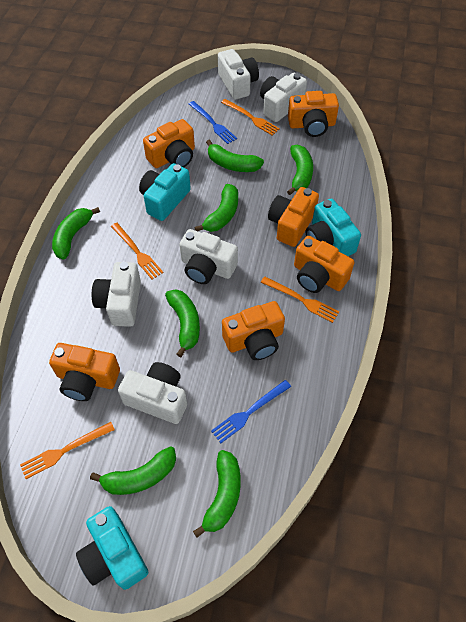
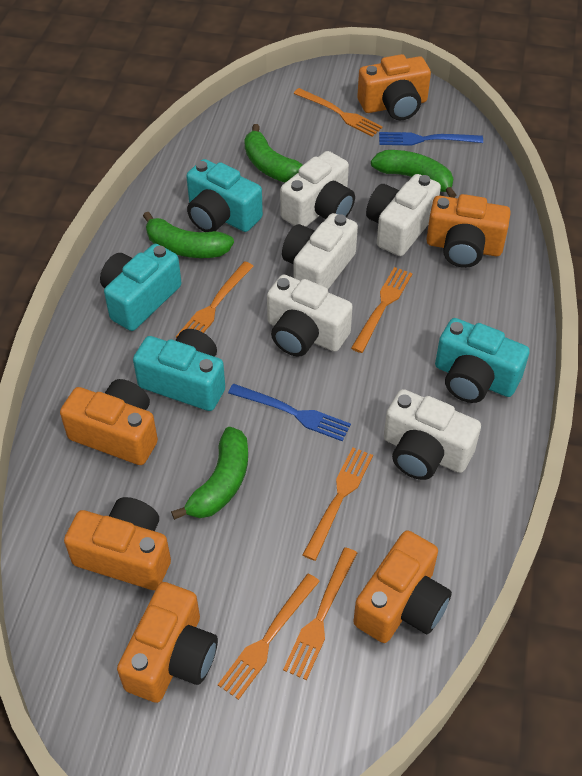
green banana: [52,207,100,259] [90,446,176,495] [165,289,200,357] [193,450,241,537] [194,184,238,232] [206,140,264,172] [287,145,313,195] = 7 -> [143,212,234,258] [171,427,248,520] [244,124,303,183] [371,150,456,198] = 4
orange fork: [20,422,115,479] [111,223,163,280] [221,99,280,136] [261,276,339,323] = 4 -> [176,261,254,338] [218,573,320,700] [283,547,357,680] [293,88,383,137] [302,447,373,561] [351,267,412,353] = 6
turquoise camera: [76,506,148,590] [139,163,191,221] [306,199,361,256] = 3 -> [100,244,182,331] [133,329,225,411] [186,159,263,232] [435,318,530,403] = 4

